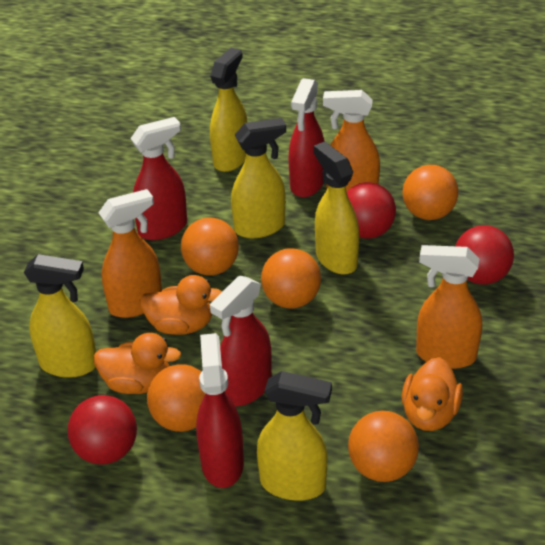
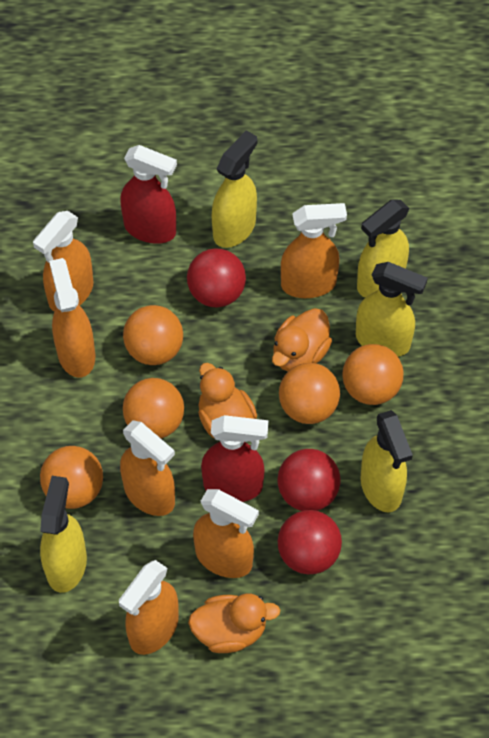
orange spray bottle: [98,189,162,318] [323,90,380,192] [416,245,482,369] = 3 -> [33,211,94,311] [49,258,95,378] [119,560,179,655] [120,420,175,516] [193,489,259,578] [281,203,347,298] = 6
red spray bottle: [130,117,187,240] [196,333,244,488] [210,275,272,406] [289,78,325,197] = 4 -> [120,145,177,244] [201,415,268,502] = 2

